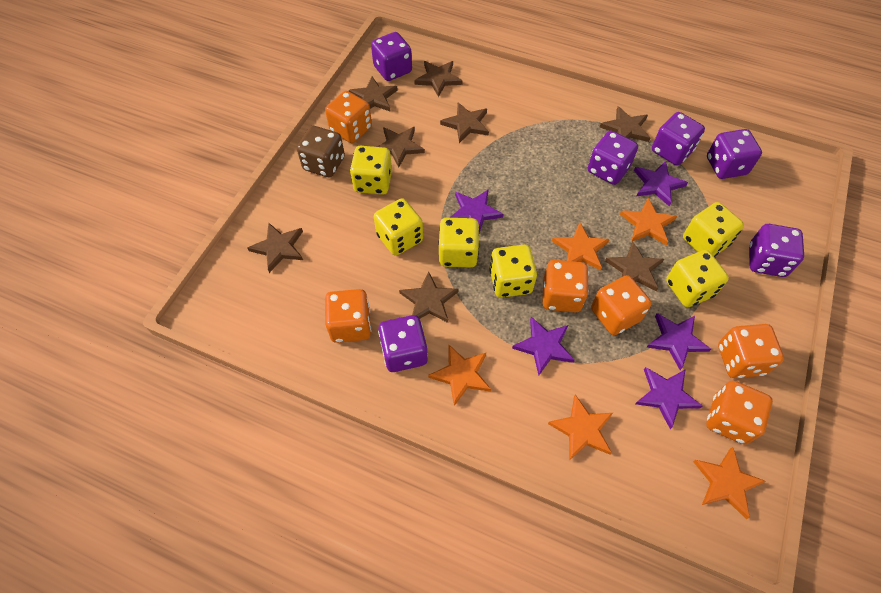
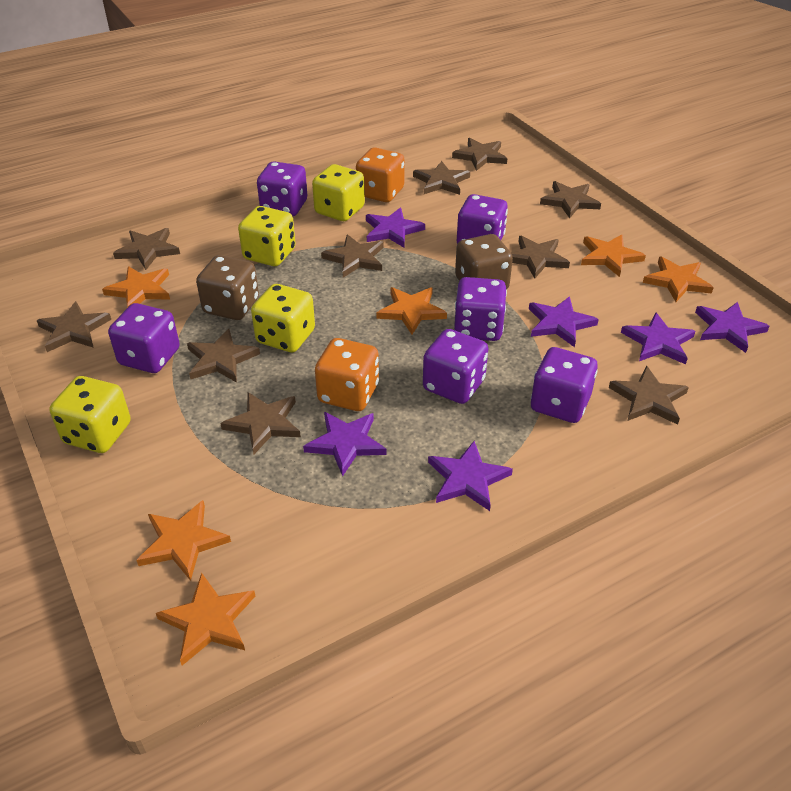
brown dice: [297,126,345,177] = 1 -> [196,255,259,320] [455,234,513,289] = 2
brown star: [248,223,303,273] [349,77,398,112] [377,127,425,167] [399,271,459,323] [414,61,463,97] [440,103,489,143] [600,106,650,142] [605,242,664,291] = 8 -> [37,301,111,352] [113,228,180,270] [187,329,260,383] [220,392,301,454] [321,234,384,278] [413,161,470,195] [452,138,508,171] [511,236,570,279] [540,181,601,218] [609,366,689,425] = 10
orange dice: [325,91,372,143] [325,289,371,343] [542,260,589,313] [591,275,652,335] [706,381,773,444] [718,324,784,378] = 6 -> [315,338,379,411] [356,147,405,202] = 2
orange star: [428,345,491,406] [548,395,613,460] [552,222,610,271] [620,198,677,245] [693,447,766,519] = 5 -> [102,266,170,308] [136,500,231,581] [156,573,255,665] [377,287,447,335] [581,234,646,277] [643,257,714,302] = 6
purple star: [450,189,504,233] [512,317,575,375] [634,161,688,206] [635,367,702,429] [646,313,711,370] = 5 -> [303,412,387,476] [366,208,425,248] [428,441,513,511] [529,296,599,347] [621,313,695,364] [695,302,770,353] = 6
yellow dice: [350,146,392,195] [374,198,423,256] [439,218,480,268] [489,245,537,298] [666,250,729,307] [683,202,744,257] = 6 -> [49,376,131,453] [238,206,296,266] [251,284,315,352] [312,164,365,221] = 4

